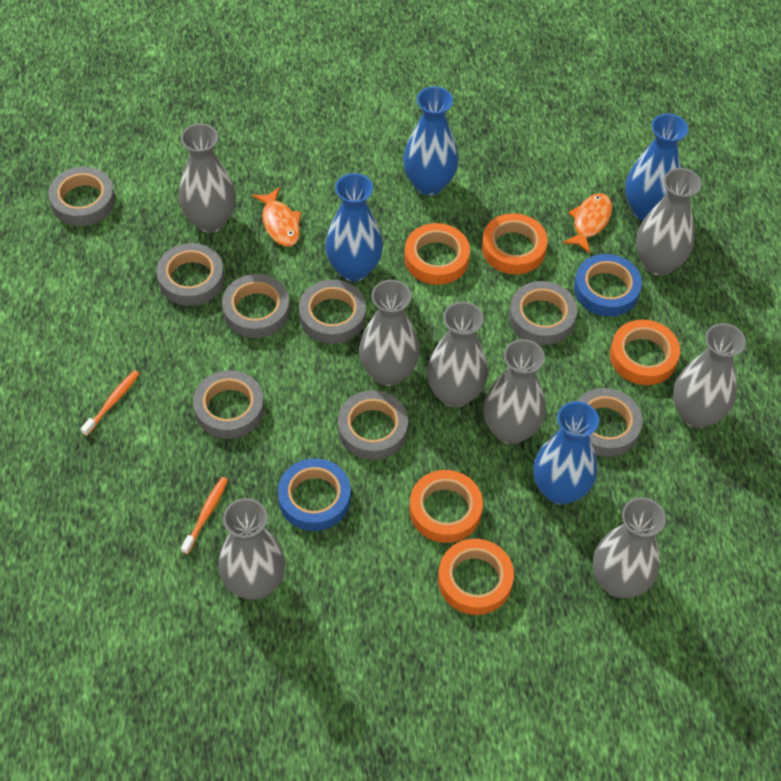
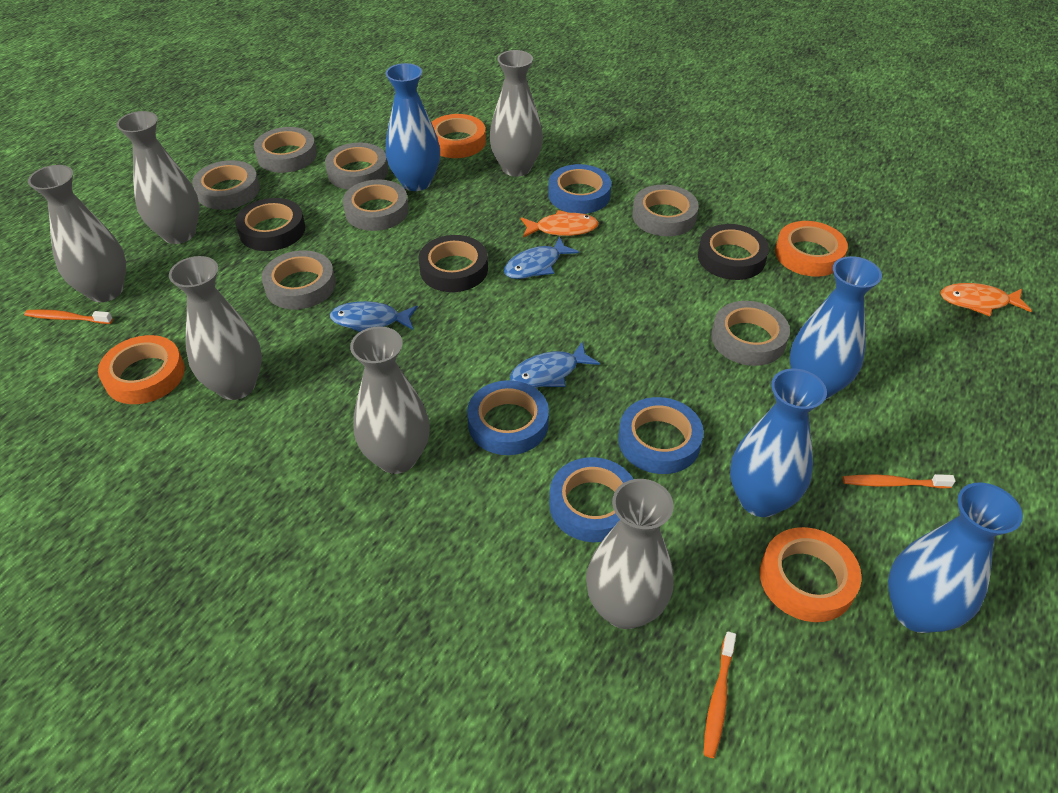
black tape: none = 0 -> [235,198,305,251] [418,235,488,292] [698,224,769,280] = 3
blue fish: none = 0 -> [330,301,418,332] [504,237,579,279] [510,341,600,388] = 3
blue tape: [278,458,351,531] [574,254,642,317] = 2 -> [467,380,549,455] [548,164,611,214] [549,457,633,542] [618,397,704,474] = 4
grey tape: [48,167,115,226] [157,243,224,306] [193,370,264,439] [222,274,290,338] [299,280,366,344] [338,390,408,460] [509,281,577,345] [577,388,643,457] = 8 -> [192,160,260,210] [254,127,317,173] [262,250,336,309] [325,143,388,190] [343,179,409,231] [632,185,699,236] [711,301,790,366] = 7
grey vase: [179,124,236,233] [218,498,285,600] [359,280,420,386] [427,302,488,407] [483,339,546,444] [593,497,666,598] [636,168,701,276] [673,323,746,428] = 8 -> [28,165,126,302] [116,111,200,244] [169,256,262,400] [350,326,430,474] [489,50,543,177] [586,479,674,629] = 6
orange tape: [404,223,470,285] [409,470,483,543] [438,539,514,615] [482,213,548,274] [610,320,680,385] = 5 -> [98,335,185,404] [431,114,486,158] [760,527,862,622] [775,221,848,277] = 4
orange toothbrush: [81,370,140,436] [181,477,228,554] = 2 -> [24,309,113,324] [703,631,736,758] [843,474,955,488] = 3

